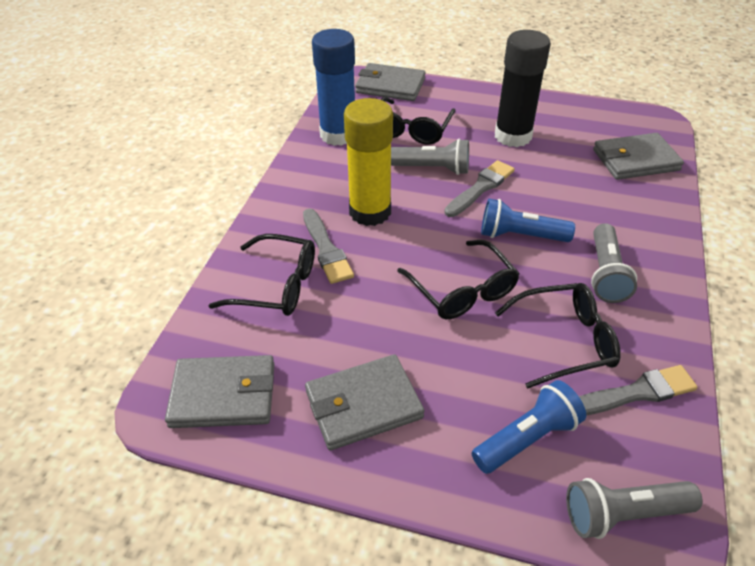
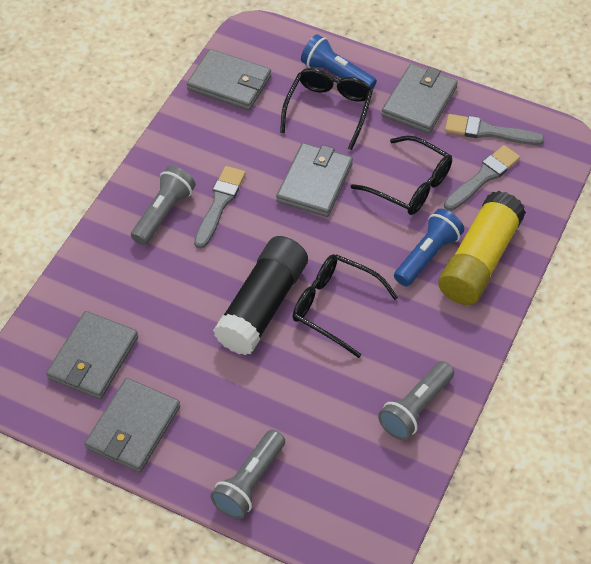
black glasses: [209,234,315,316] [381,97,456,145] [397,240,520,320] [495,283,621,389] = 4 -> [280,68,373,150] [293,254,398,358] [351,136,452,215] = 3
blue glue stick: [312,29,355,146] = 1 -> none = 0
grey wallet: [165,355,274,428] [305,354,425,450] [355,63,425,101] [593,133,684,180] = 4 -> [46,311,138,399] [85,378,180,473] [187,49,271,110] [276,143,353,217] [382,64,458,134] = 5

